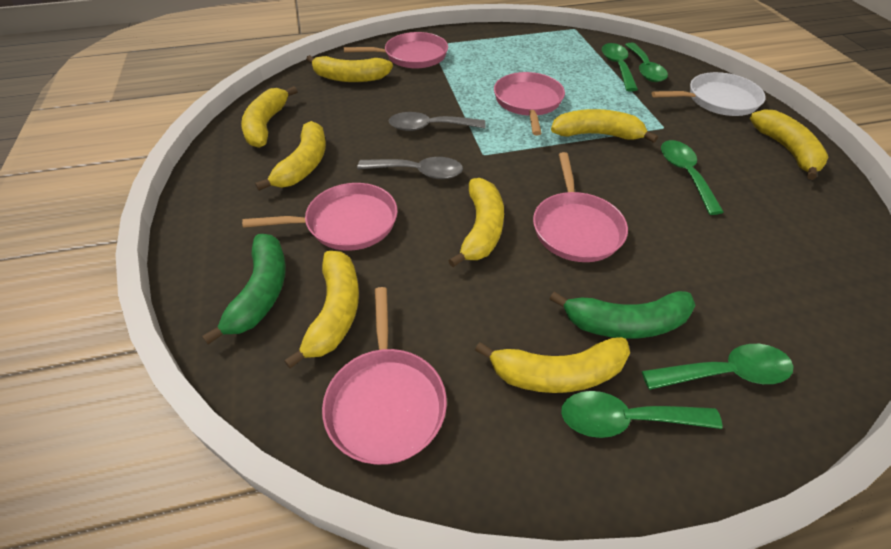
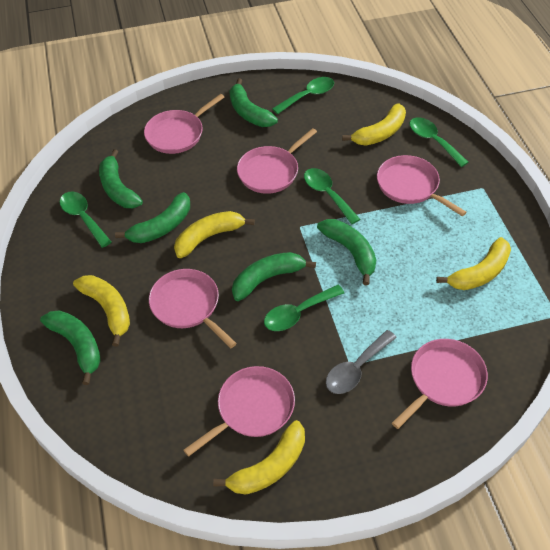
green banana: [202,234,286,344] [550,291,695,339] = 2 -> [40,310,101,385] [99,149,143,208] [115,192,190,243] [229,78,278,127] [232,252,316,301] [317,219,376,286] = 6
grey spoon: [357,157,463,179] [389,112,486,131] = 2 -> [326,330,397,394] = 1
pink pan: [242,183,398,251] [322,287,447,465] [344,32,448,69] [494,72,565,136] [533,152,628,262] = 5 -> [144,94,224,154] [149,269,237,348] [183,366,295,457] [237,128,317,194] [377,155,467,216] [392,339,488,429] = 6
white pan: [652,72,766,116] = 1 -> none = 0
yellow banana: [241,86,297,148] [255,121,326,191] [284,251,359,369] [306,55,393,82] [448,178,504,267] [475,337,630,393] [551,109,658,143] [750,110,828,180] = 8 -> [73,275,130,347] [174,211,255,258] [213,420,305,495] [342,103,406,146] [436,237,511,290] = 5

